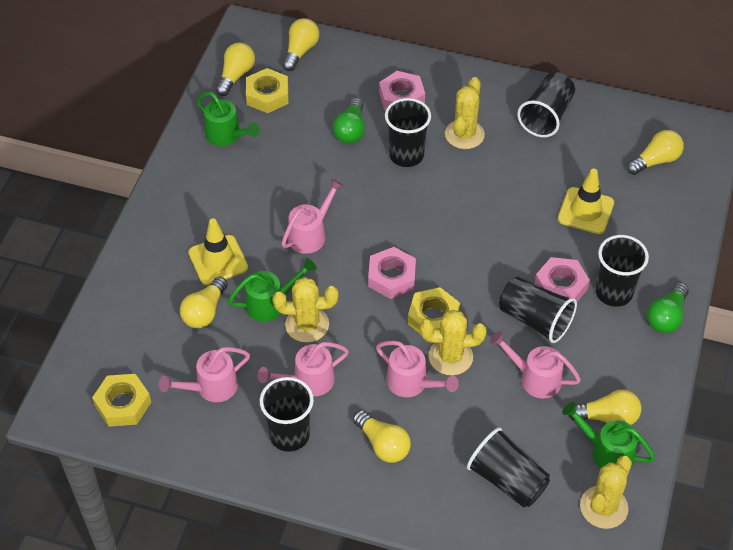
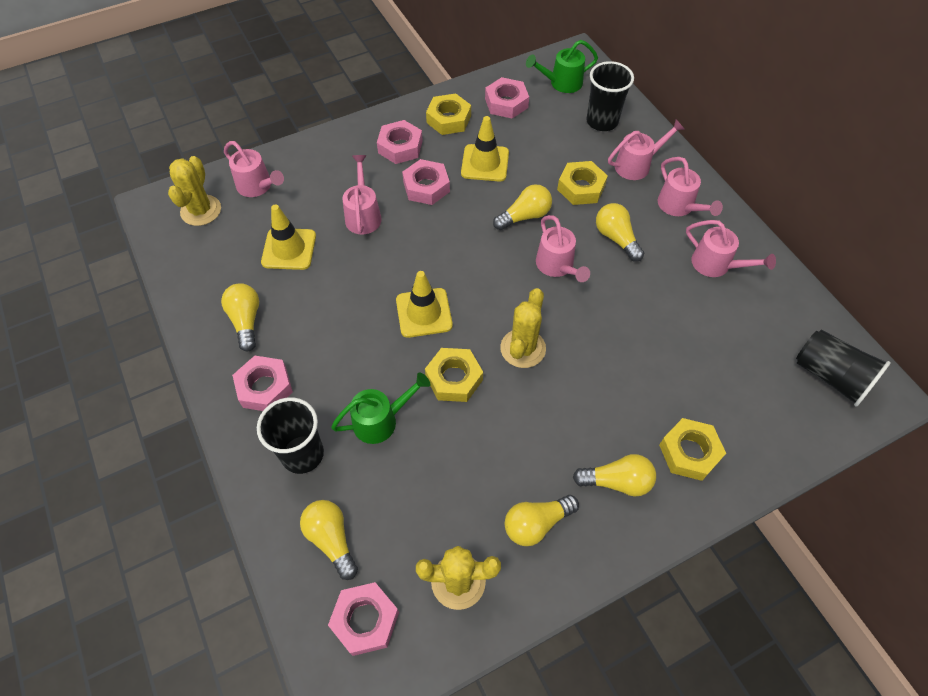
black cup: [260,377,314,452] [385,98,431,167] [467,427,550,508] [499,276,577,343] [517,72,575,137] [596,235,649,307] = 6 -> [257,397,324,474] [586,61,634,131] [796,329,891,406] = 3
green light bulb: [333,98,365,144] [647,282,689,333] = 2 -> none = 0
green watering can: [197,92,260,146] [228,258,317,322] [562,402,655,469] = 3 -> [331,372,430,444] [526,40,598,93] = 2
pink nut: [368,247,416,299] [379,71,425,110] [535,257,590,302] = 3 -> [232,356,293,411] [328,582,399,656] [377,120,423,164] [402,159,450,205] [485,77,529,118] = 5
pink watering can: [159,347,250,402] [257,342,349,396] [281,179,344,254] [376,341,459,397] [490,331,581,399] = 5 -> [224,141,284,197] [342,155,382,234] [536,215,590,282] [608,119,684,180] [658,157,723,216] [686,220,776,277] = 6
yellow cactus: [273,277,338,343] [420,310,487,375] [445,77,485,149] [580,456,632,529] = 4 -> [168,156,221,226] [416,546,501,610] [500,288,546,368] = 3
yellow nut: [92,374,151,427] [246,68,289,113] [408,287,460,334] = 3 -> [425,348,483,402] [426,93,471,135] [557,161,608,205] [659,418,726,481] = 4
yellow traffic cone: [188,218,248,285] [558,169,614,234] = 2 -> [261,205,316,270] [396,271,453,338] [461,116,509,182] = 3

